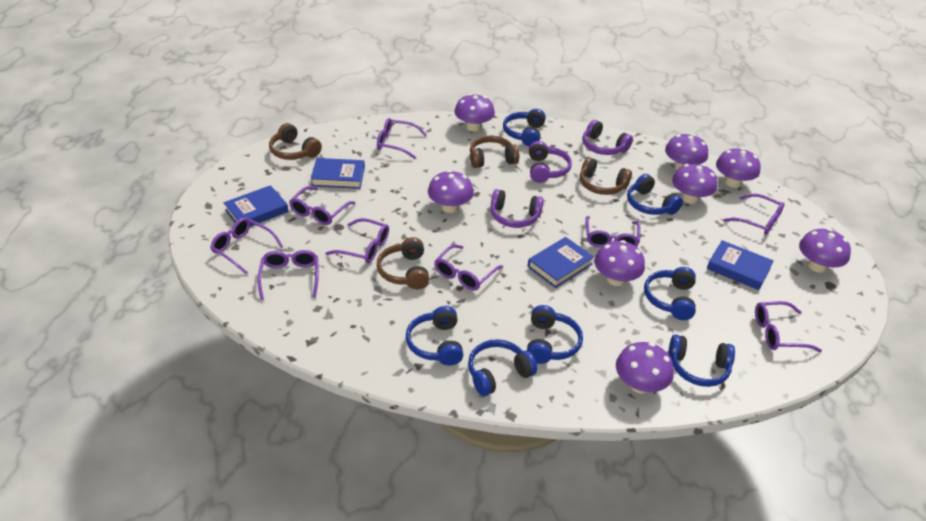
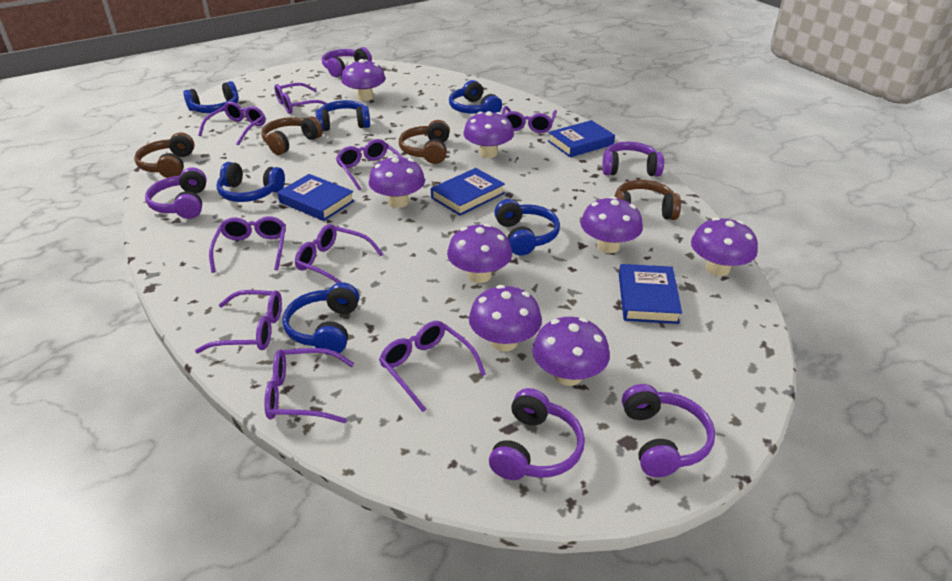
blue headphones: [406,306,463,365] [468,339,538,396] [503,109,546,146] [527,305,583,364] [627,174,683,215] [644,267,696,320] [669,335,735,387] = 7 -> [183,81,239,113] [216,162,285,202] [282,282,359,355] [316,100,370,131] [449,80,502,114] [494,199,560,256] = 6
purple headphones: [491,189,544,228] [529,141,572,183] [582,120,633,155] = 3 -> [145,167,207,219] [322,47,372,77] [489,388,585,480] [602,142,664,176] [622,384,715,477] = 5

